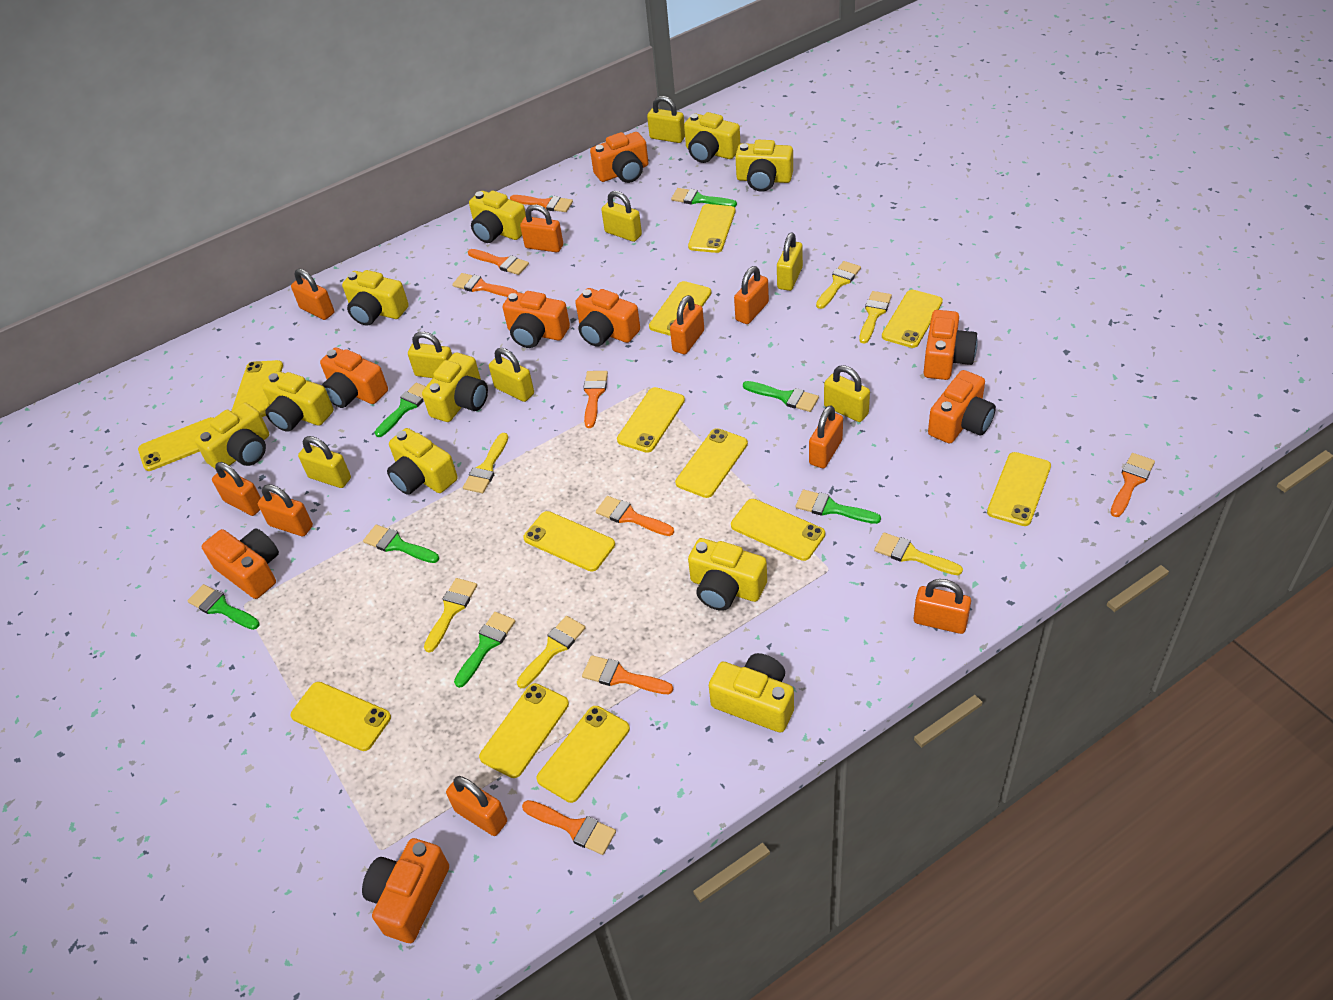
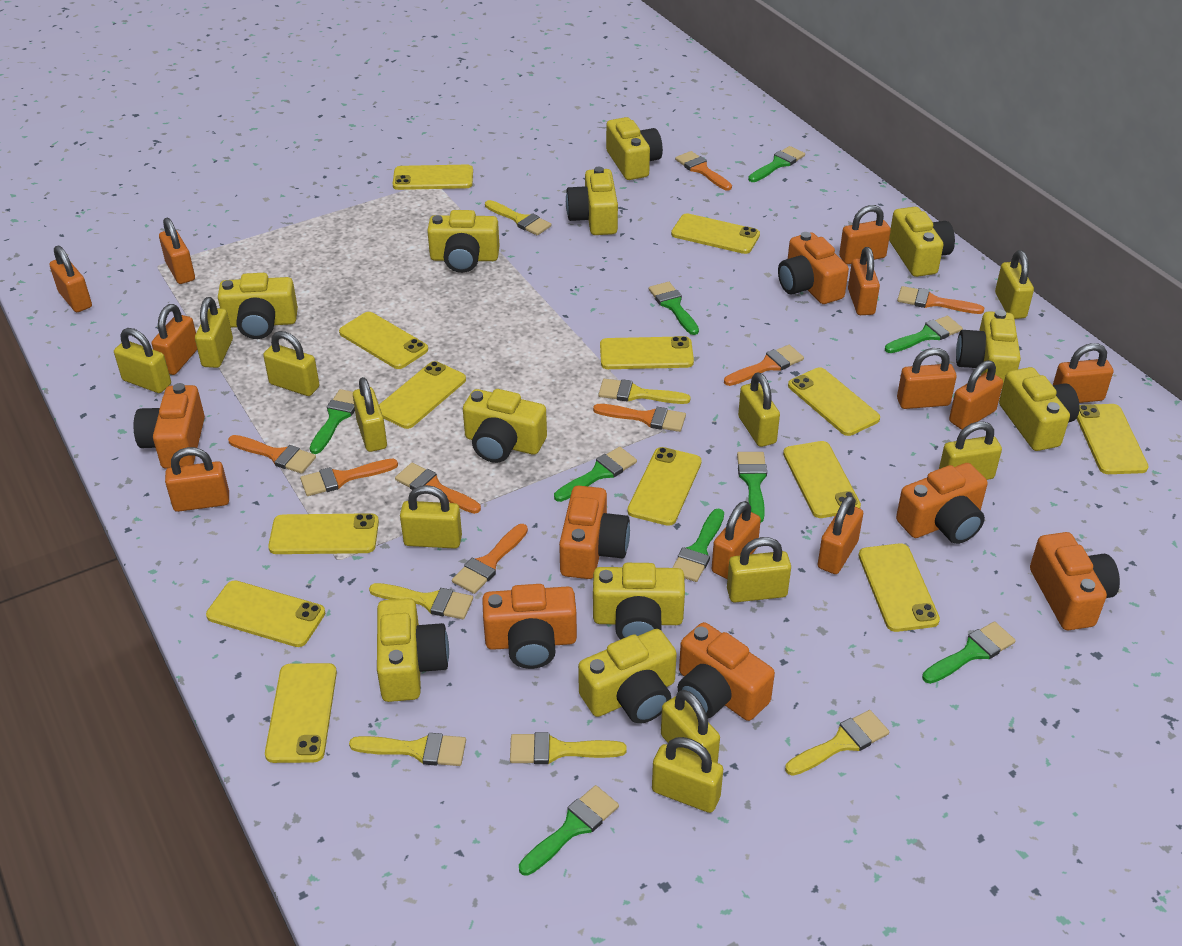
green brush: [187,584,260,630] [363,525,439,563] [375,383,426,437] [454,612,515,688] [671,188,737,207] [743,381,819,412] [795,490,881,524] = 7 -> [310,389,355,454] [519,785,619,876] [554,447,637,502] [649,282,699,335] [672,508,724,582] [737,452,767,523] [748,146,805,182] [885,316,963,353] [922,621,1016,684] = 9
orange camera: [202,528,279,599] [320,348,388,408] [362,838,449,943] [503,291,570,348] [575,288,640,346] [590,132,648,183] [924,310,978,380] [928,370,996,443] = 8 -> [134,383,205,469] [482,584,577,669] [559,485,630,579] [678,622,775,721] [778,232,849,304] [896,463,988,544] [1030,532,1120,630] = 7
orange padlock: [212,462,261,516] [258,484,313,536] [291,269,334,320] [446,776,507,836] [520,205,563,252] [670,295,704,354] [734,266,769,324] [809,405,843,468] [914,579,971,634] = 9 -> [50,246,92,312] [152,304,197,375] [159,218,195,284] [165,447,229,512] [712,501,761,579] [818,495,863,574] [839,205,891,264] [848,247,880,315] [897,348,957,409] [949,360,1003,430] [1053,343,1113,403] = 11
yellow camera: [194,402,270,469] [262,371,334,432] [342,270,409,326] [387,428,458,495] [422,353,488,422] [469,191,526,243] [684,112,740,163] [688,538,767,611] [709,653,794,733] [735,140,793,192] = 10 -> [218,273,298,339] [377,598,449,702] [427,210,500,273] [463,389,547,463] [566,167,618,235] [578,629,677,724] [593,563,685,640] [606,117,663,180] [889,207,955,277] [956,310,1021,387] [999,367,1079,451] = 11
yellow padlock: [298,436,351,488] [408,332,452,378] [489,348,534,402] [601,191,642,242] [647,96,685,143] [777,232,803,291] [824,365,870,422] = 7 -> [114,328,171,393] [195,297,233,368] [263,331,320,396] [353,377,387,452] [400,485,462,549] [652,737,723,813] [661,690,720,763] [727,537,791,602] [738,372,780,447] [939,422,1002,480] [995,250,1034,319] = 11

